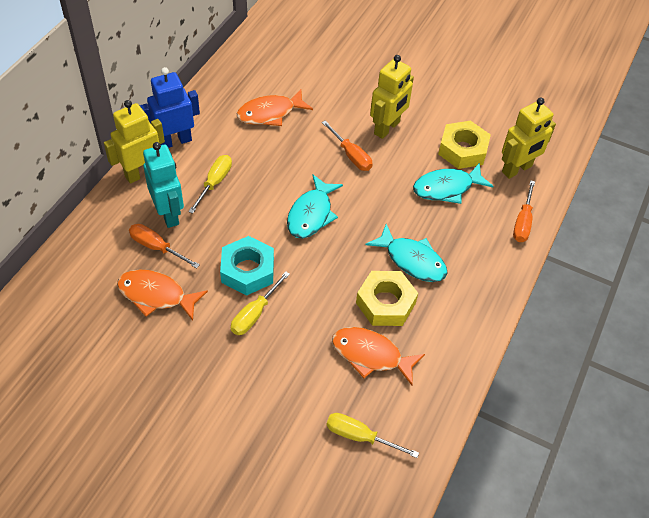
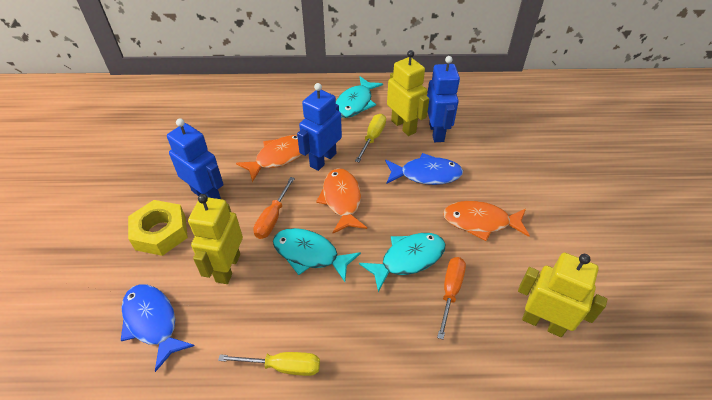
blue fish: none = 0 -> [121,284,195,372] [385,153,463,185] = 2
blue robot: [140,67,200,148] = 1 -> [167,118,224,199] [297,83,342,171] [427,56,460,142] = 3
orange screwdriver: [129,224,200,268] [322,120,373,171] [513,180,535,242] = 3 -> [253,177,295,239] [437,257,466,340] = 2
turquoise nut: [220,236,274,296] = 1 -> none = 0
turquoise robot: [143,142,184,228] = 1 -> none = 0
yellow nut: [356,271,418,326] [438,121,491,169] = 2 -> [128,200,188,256] = 1
yellow screwdriver: [188,155,232,214] [231,271,290,335] [327,413,419,458] = 3 -> [218,352,320,376] [355,114,386,162] = 2

